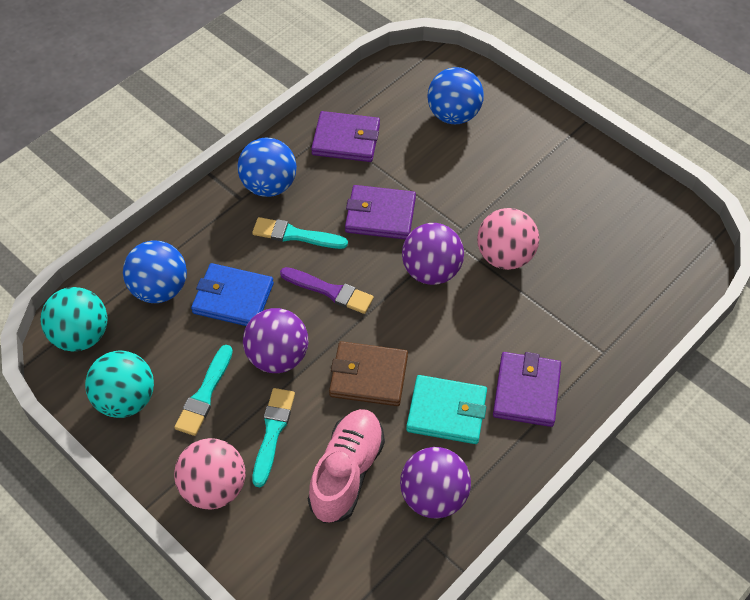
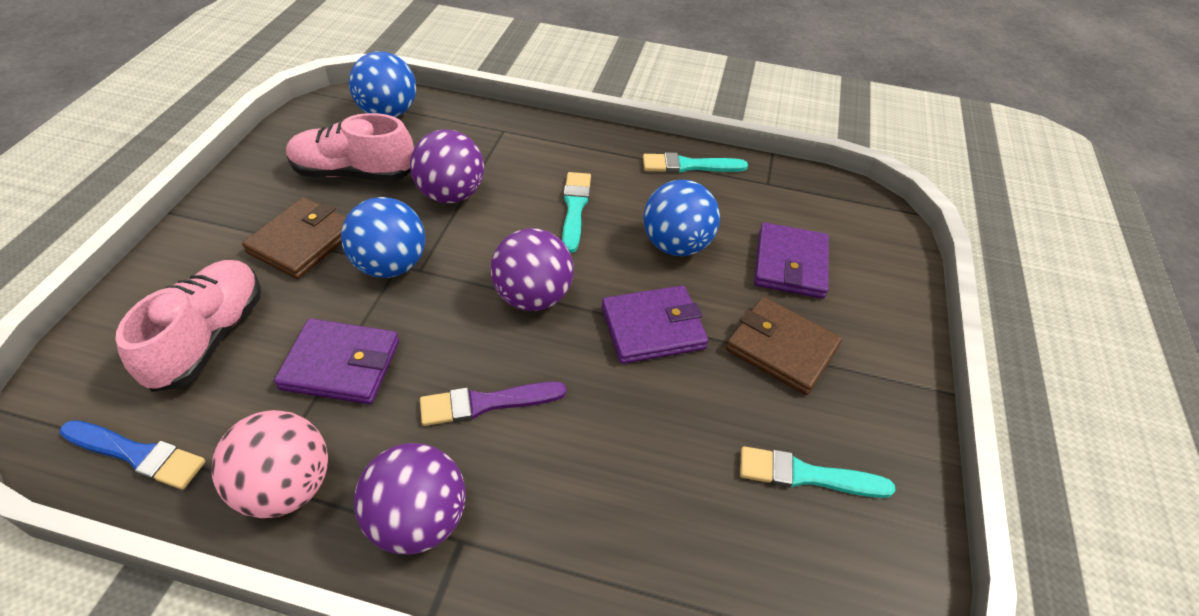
blue brush: none = 0 -> [59,420,206,490] = 1
blue wallet: [191,263,274,326] = 1 -> none = 0
brown wallet: [329,341,408,406] = 1 -> [242,197,346,279] [726,297,842,395] = 2
pink ball: [174,438,246,510] [477,208,539,270] = 2 -> [212,410,328,518] = 1
pink shoe: [308,409,385,523] = 1 -> [116,260,261,392] [286,113,414,181] = 2
turquoise ball: [41,287,107,351] [85,351,154,418] = 2 -> none = 0
turquoise wallet: [406,375,487,444] = 1 -> none = 0

